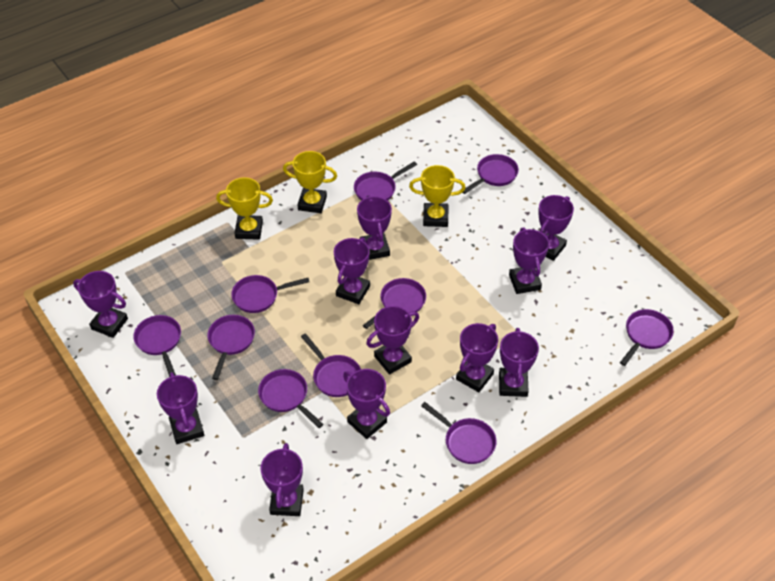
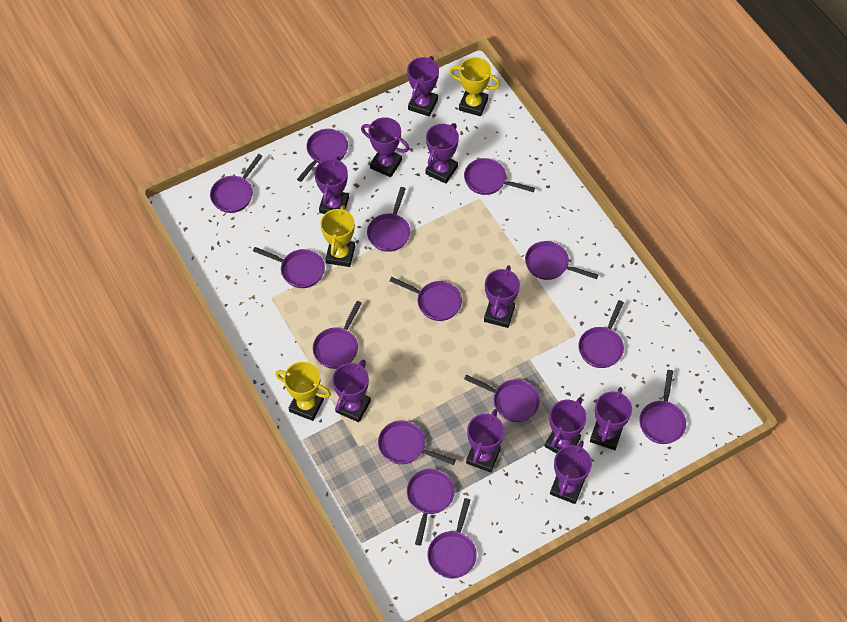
purple pan: [133,315,181,377] [208,315,255,380] [231,275,309,313] [258,369,324,428] [301,333,361,397] [354,161,417,201] [363,278,426,329] [421,402,497,464] [463,154,519,194] [620,309,674,366] = 10 -> [210,154,263,213] [253,247,325,288] [297,129,348,182] [313,301,362,369] [367,187,410,252] [378,420,456,465] [389,277,462,321] [407,469,455,546] [427,498,477,579] [464,158,535,195] [464,374,540,422] [525,241,598,280] [578,300,624,368] [639,370,686,444] = 14
purple trophy: [73,271,128,338] [157,372,204,444] [260,443,304,516] [334,237,370,304] [343,369,390,439] [357,195,392,260] [366,306,419,375] [456,323,498,392] [499,328,539,397] [509,228,549,294] [538,195,574,261] = 11 -> [314,156,349,214] [332,360,371,422] [361,117,409,177] [407,56,439,117] [425,123,459,184] [466,409,504,473] [484,265,520,328] [544,397,587,454] [550,441,592,504] [590,387,632,450] = 10

